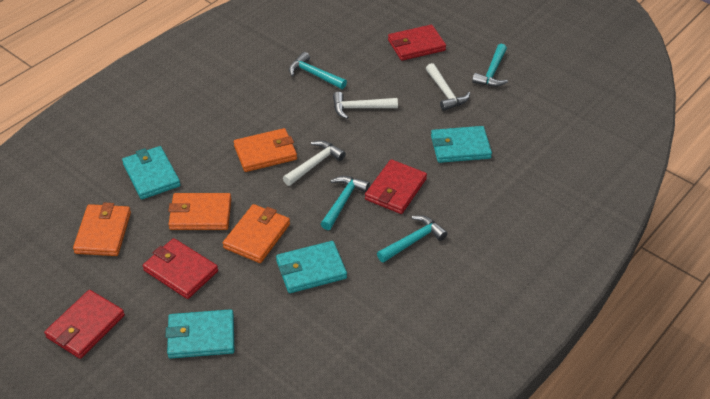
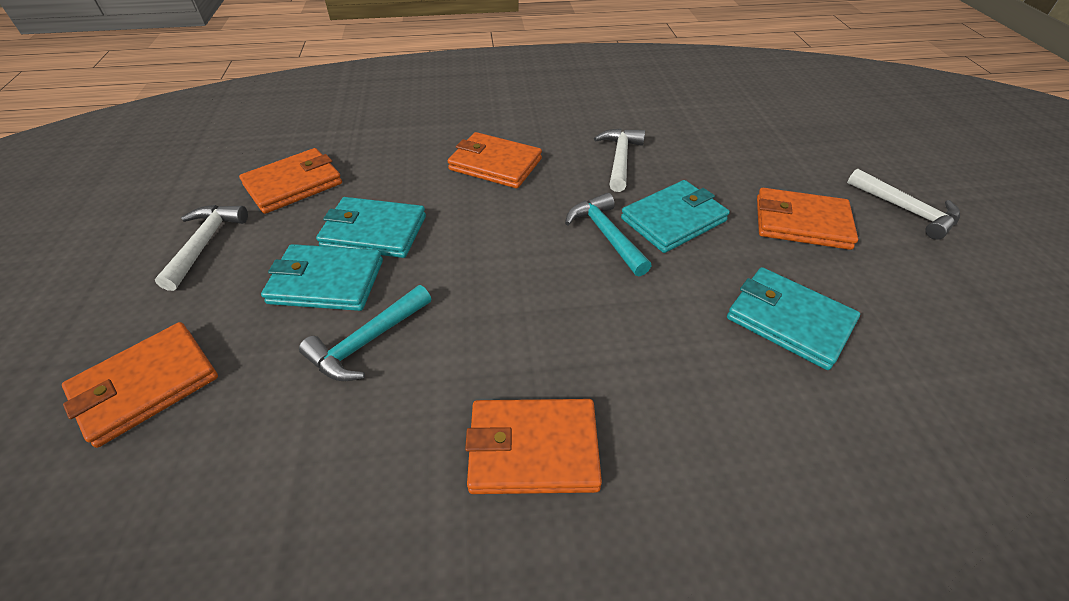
orange wallet: [73,203,131,256] [168,193,231,230] [223,204,290,263] [234,128,297,172] = 4 -> [62,322,218,448] [239,148,342,214] [448,132,542,188] [465,399,602,494] [757,188,858,250] = 5
red wallet: [44,290,125,359] [143,238,218,299] [365,159,427,214] [388,25,446,61] = 4 -> none = 0
turquoise hammer: [289,52,347,89] [321,176,370,230] [377,215,448,263] [472,44,508,87] = 4 -> [299,285,431,381] [565,193,652,276] = 2

